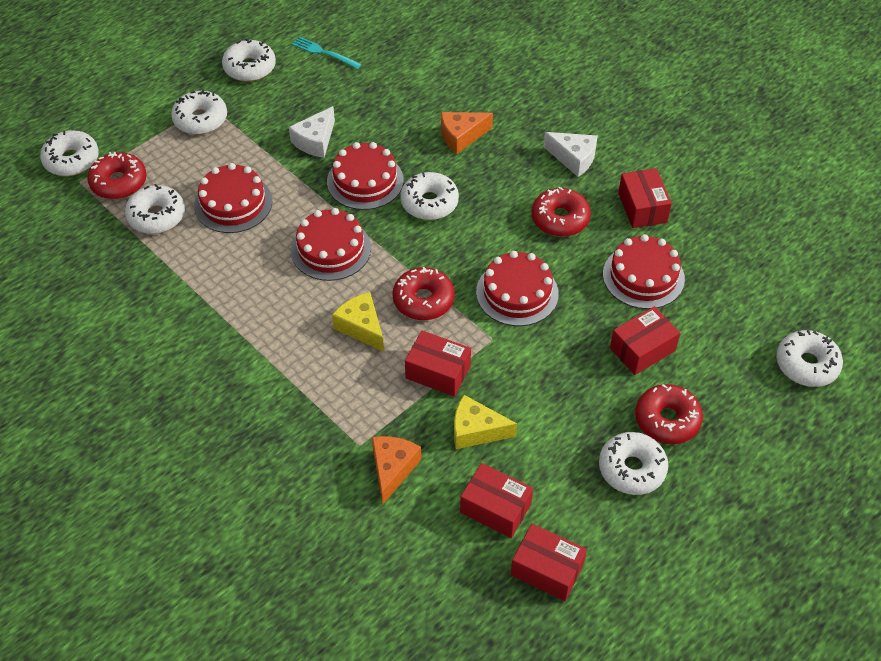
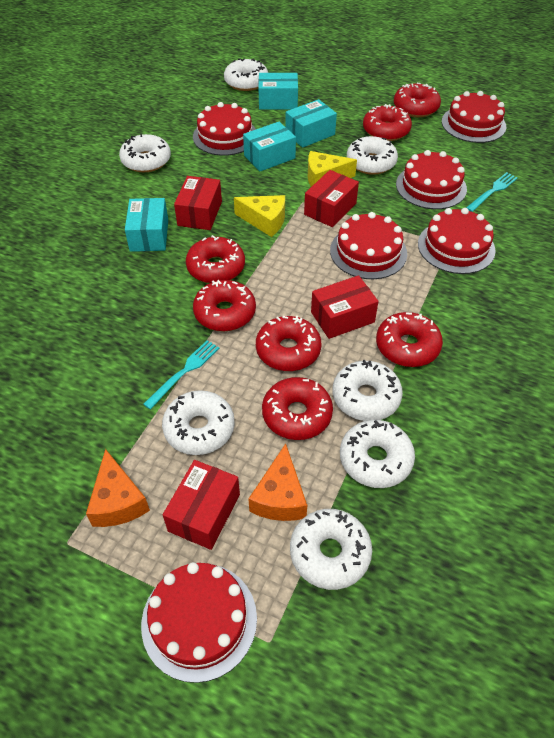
red box: [405,330,471,396] [460,463,533,538] [511,524,587,601] [610,306,680,375] [618,168,672,228] = 5 -> [163,460,240,550] [174,176,222,230] [304,170,359,227] [311,275,379,339] = 4
red cake: [194,163,272,233] [291,208,371,281] [327,142,404,210] [476,251,559,326] [603,234,685,309] = 5 -> [141,562,257,683] [193,102,256,156] [330,212,407,279] [396,150,467,209] [418,208,496,274] [442,91,506,143] = 6
red donut: [87,152,146,199] [393,267,455,320] [531,187,591,237] [635,384,703,444] = 4 -> [186,235,245,283] [193,280,256,332] [256,316,321,371] [262,377,333,440] [363,104,412,141] [376,312,443,367] [394,83,441,117] = 7
turquoise box: none = 0 -> [125,198,168,252] [243,122,296,172] [259,73,298,110] [285,99,337,148] = 4
turquoise fork: [292,37,362,69] = 1 -> [143,340,219,410] [466,172,518,212] = 2
white cheese: [289,106,335,158] [544,132,598,177] = 2 -> none = 0

